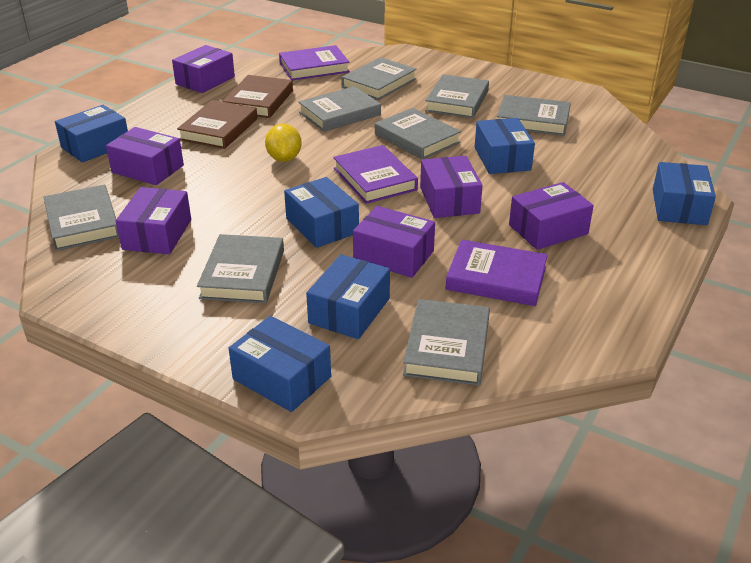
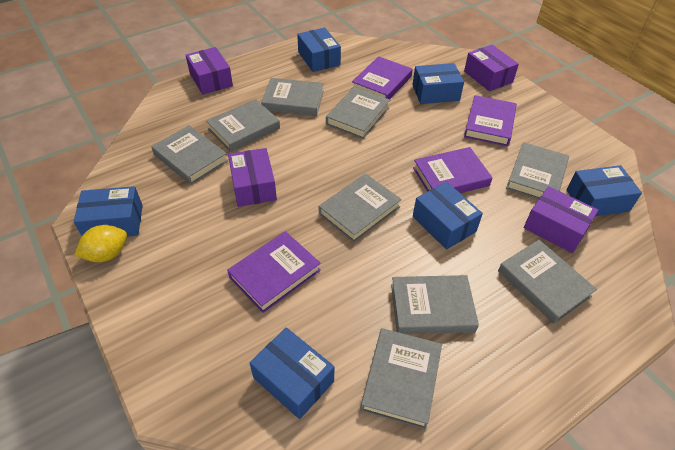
brown book: [177,100,257,149] [222,75,293,118] = 2 -> none = 0
grey book: [43,185,119,251] [197,234,284,303] [298,86,381,132] [341,57,417,100] [375,108,461,159] [403,299,490,386] [425,74,489,118] [497,95,571,136] = 8 -> [151,125,228,185] [206,99,280,152] [261,78,324,116] [319,174,402,242] [326,87,390,139] [360,328,442,429] [391,275,479,334] [498,240,597,324] [506,142,569,199] = 9
purple book: [279,45,350,80] [333,145,418,204] [445,240,548,306] = 3 -> [227,231,321,313] [352,56,413,99] [413,147,493,193] [464,95,517,146] = 4
purple box: [106,127,184,185] [116,187,191,254] [172,45,235,93] [353,206,435,278] [420,156,483,218] [509,182,594,250] = 6 -> [186,47,233,95] [228,148,277,207] [464,45,519,91] [524,186,598,253] = 4

